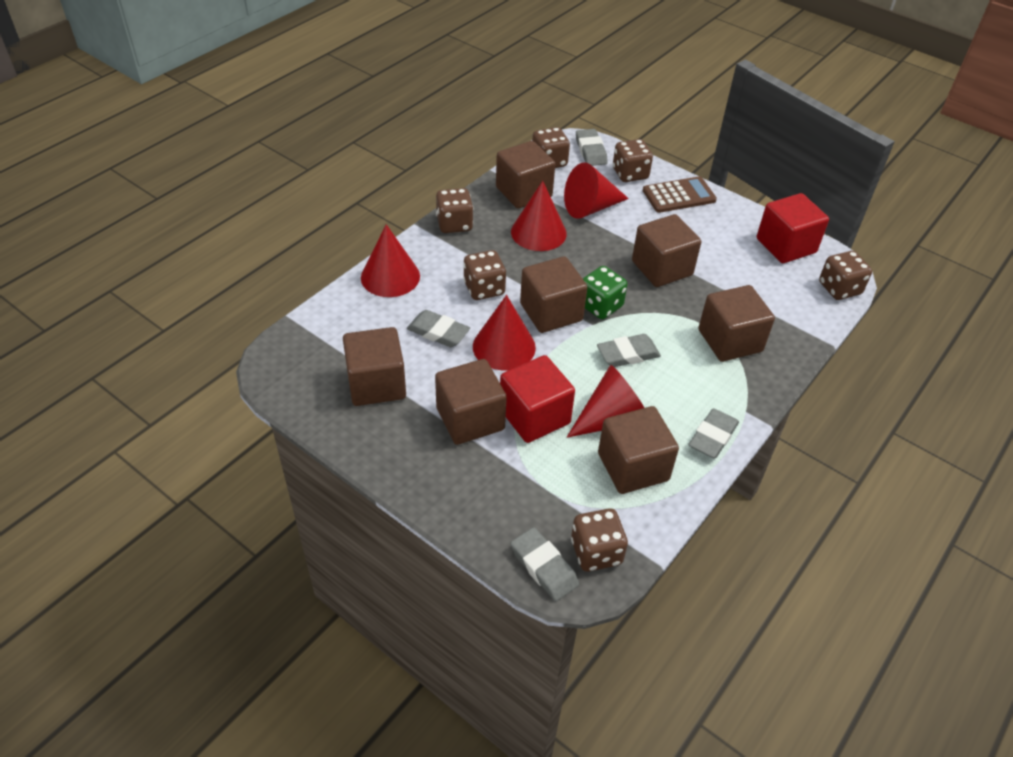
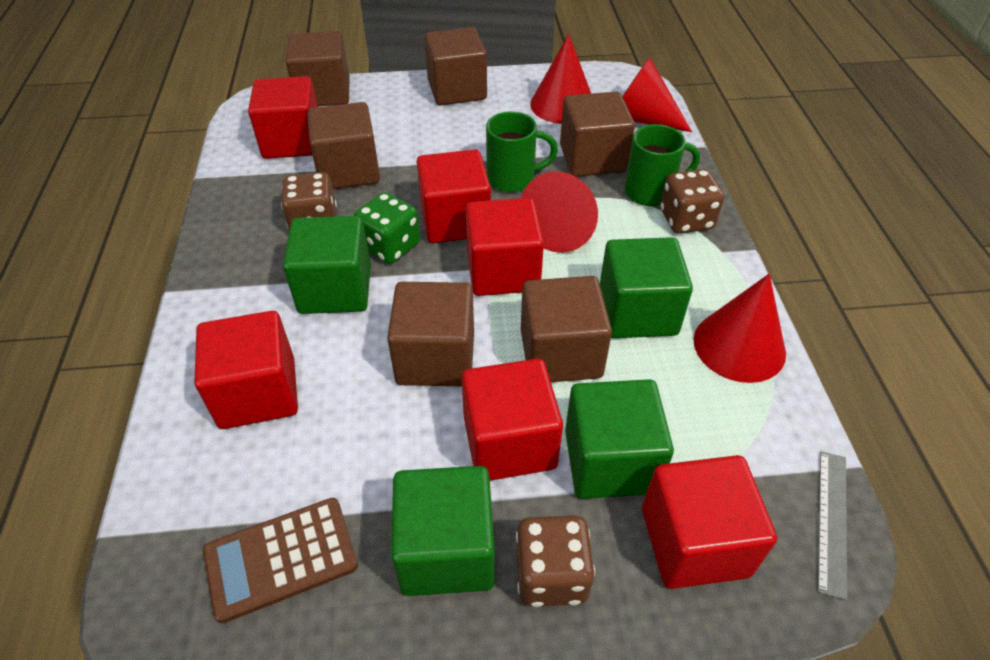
brown cube: [343,327,406,406] [435,359,507,445] [496,141,555,209] [520,256,588,333] [598,406,679,494] [632,214,701,287] [698,285,775,362] = 7 -> [286,31,349,106] [307,102,380,189] [387,282,474,386] [425,27,487,106] [521,276,612,382] [560,91,635,177] = 6
brown dice: [436,188,473,233] [463,250,506,300] [532,127,570,168] [571,508,628,572] [613,139,653,182] [819,251,872,300] = 6 -> [281,172,337,231] [516,515,595,607] [660,169,724,234] = 3
green cube: none = 0 -> [283,216,371,314] [391,466,495,596] [565,379,674,499] [600,237,693,338] = 4
green mug: none = 0 -> [486,112,558,192] [625,124,700,206] = 2
grey eraser: [407,310,470,347] [511,527,579,601] [576,129,607,166] [597,334,661,367] [688,408,739,459] = 5 -> none = 0
grey ruler: none = 0 -> [818,451,847,600] = 1
red cone: [361,224,420,297] [473,295,536,370] [511,181,567,251] [564,163,629,219] [567,365,645,438] = 5 -> [521,171,598,253] [530,34,591,124] [622,57,692,132] [694,274,786,383] = 4
red cube: [500,355,575,443] [757,193,829,263] = 2 -> [195,311,298,429] [248,76,318,159] [417,149,491,243] [461,359,563,481] [466,198,544,296] [642,455,777,589] = 6

